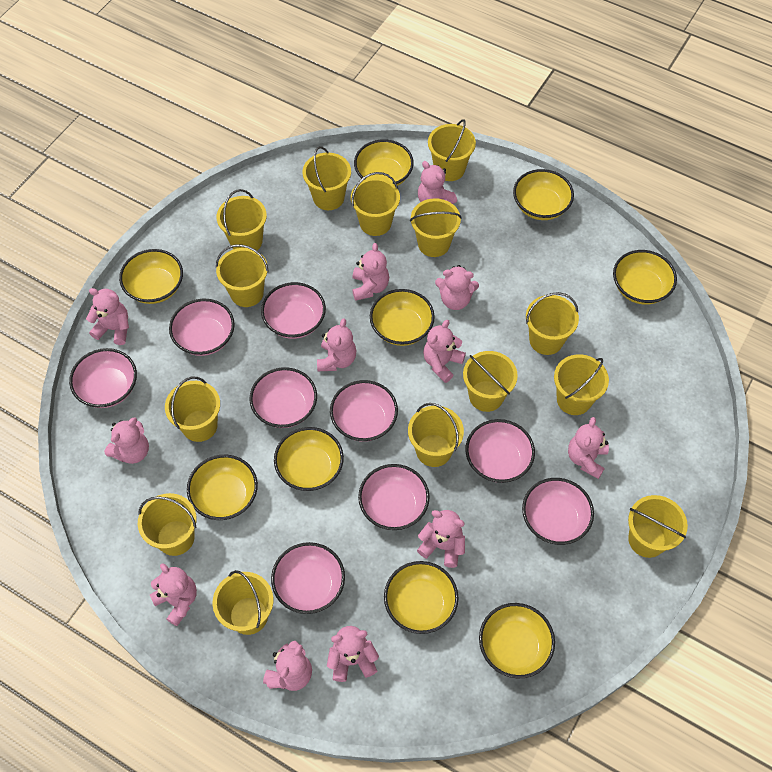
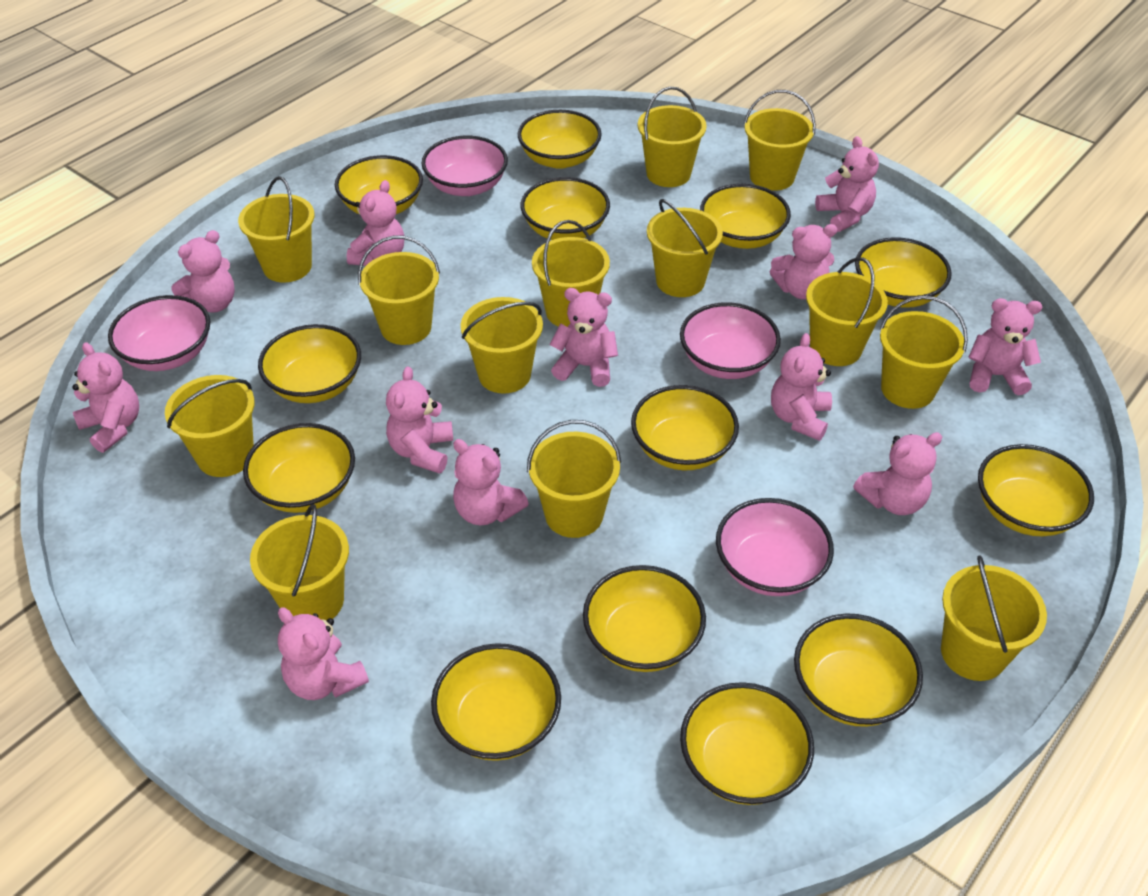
pink bowl: [69,348,137,408] [169,299,235,356] [250,367,317,428] [261,282,326,339] [271,542,345,614] [330,380,398,442] [358,464,430,530] [465,419,535,483] [522,478,594,545] = 9 -> [108,295,210,371] [421,136,508,196] [680,302,781,379] [716,498,834,596] = 4
yellow bowl: [119,249,183,304] [187,455,258,520] [274,427,344,491] [354,139,414,186] [370,289,435,346] [384,561,459,634] [479,603,555,678] [513,169,574,220] [613,250,677,305] = 9 -> [243,423,355,513] [258,324,361,403] [335,155,423,214] [431,643,561,761] [518,110,602,169] [520,177,610,240] [583,565,706,672] [631,385,739,470] [680,682,814,805] [700,184,791,249] [794,614,923,727] [855,237,952,308] [978,444,1094,536] = 13
yellow bucket: [138,493,197,556] [165,377,220,442] [213,570,273,635] [216,244,269,307] [217,189,267,250] [303,146,351,210] [351,172,400,236] [408,403,464,467] [410,198,462,257] [428,119,476,181] [463,351,518,412] [526,292,579,355] [554,354,609,415] [628,495,688,558] = 14 -> [165,375,255,477] [238,176,314,282] [250,504,349,621] [358,236,440,345] [461,297,543,394] [527,420,621,538] [532,220,610,327] [638,87,707,187] [647,199,723,297] [744,90,816,191] [806,257,888,366] [879,296,968,409] [941,555,1047,681] = 13

